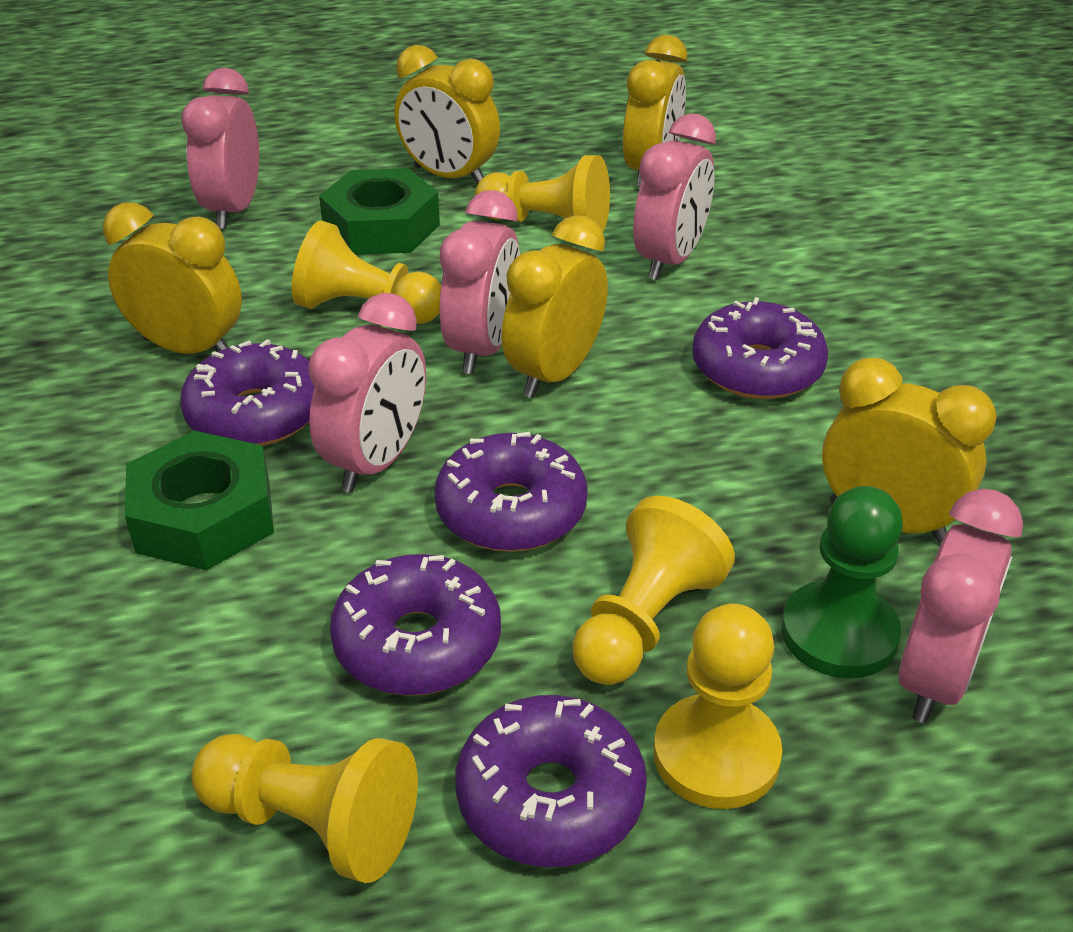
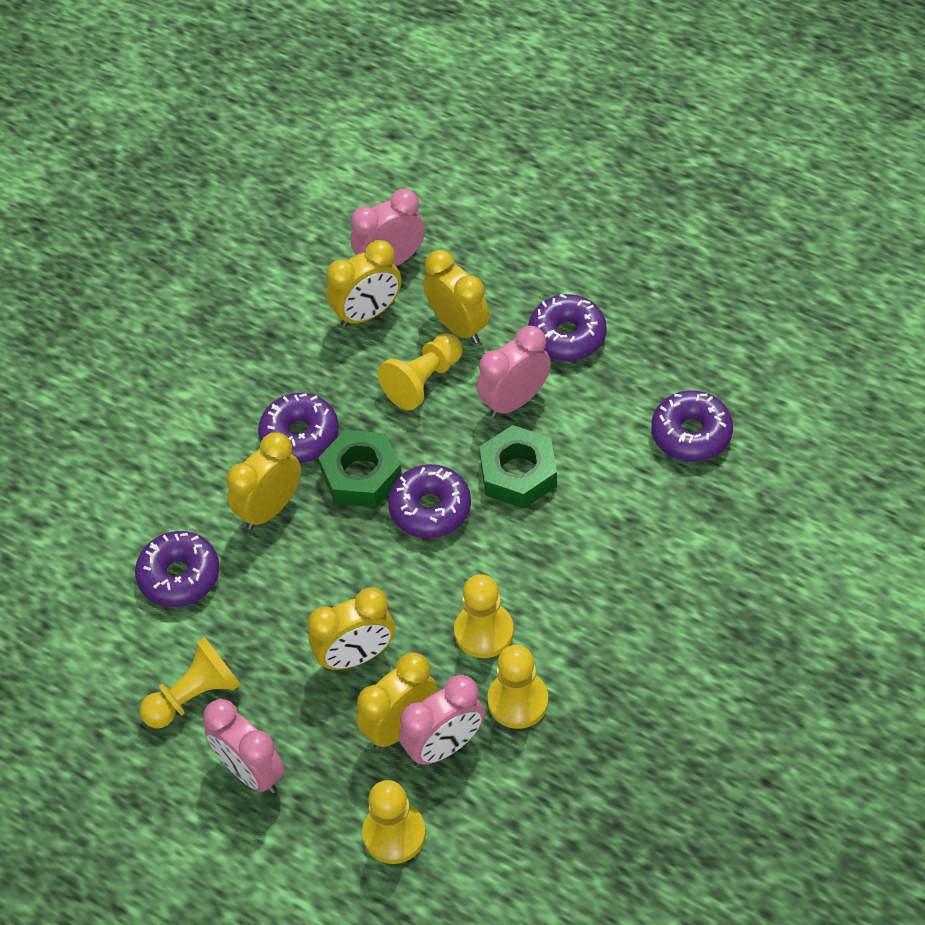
green pawn: [782,486,903,679] = 1 -> none = 0
pink clock: [182,68,259,229] [308,293,426,493] [440,190,520,374] [633,114,716,280] [899,488,1023,723] = 5 -> [203,699,285,793] [351,189,425,266] [399,675,485,766] [477,326,551,418] = 4

